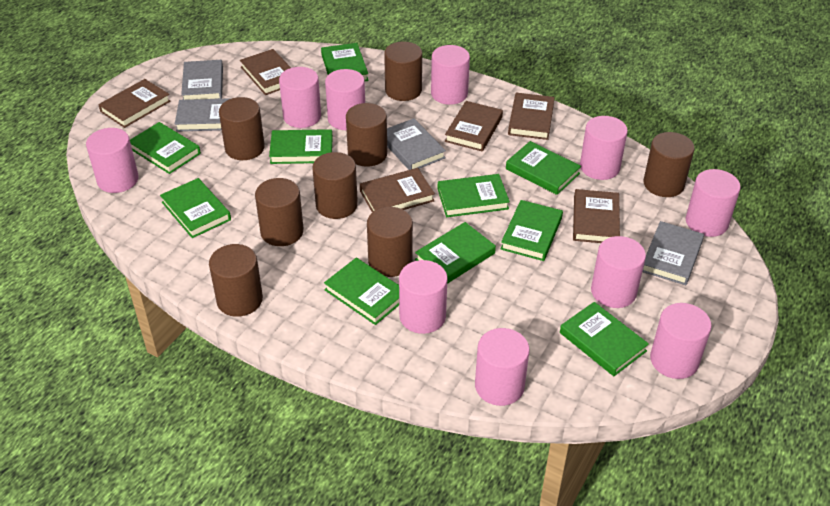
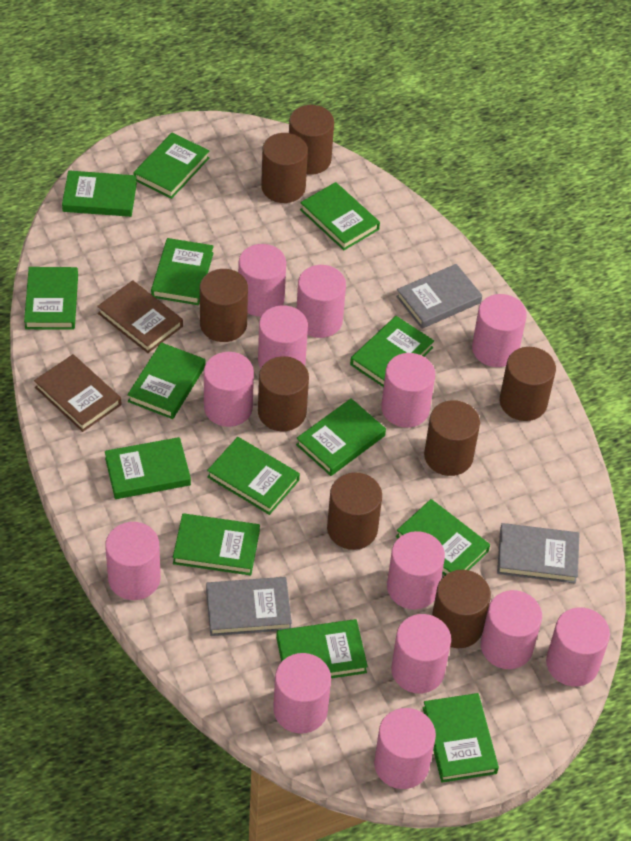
brown book: [98,79,171,128] [240,49,291,95] [360,168,435,212] [445,101,503,152] [508,93,555,140] [573,189,620,243] = 6 -> [34,354,121,432] [97,280,183,353] = 2
green book: [130,122,201,174] [160,178,231,238] [269,129,333,164] [321,43,369,81] [324,258,399,325] [415,222,496,284] [438,174,510,217] [501,200,563,261] [506,141,581,195] [560,302,649,376] = 10 -> [24,267,78,330] [62,171,137,217] [105,437,191,499] [127,342,206,419] [133,133,209,199] [151,238,213,305] [173,513,260,575] [207,437,300,515] [276,619,368,678] [296,398,386,476] [300,182,380,250] [350,316,434,387] [396,499,490,575] [423,693,499,783] = 14
grey book: [175,98,232,132] [181,60,223,100] [387,118,446,170] [643,221,704,285] = 4 -> [206,577,292,636] [396,264,482,329] [497,523,580,584] = 3
pink cylinder: [86,128,139,193] [279,67,321,128] [325,69,365,130] [399,260,448,334] [431,45,470,105] [475,328,530,406] [580,116,628,180] [591,236,646,308] [650,303,712,379] [686,169,741,237] = 10 -> [105,522,161,600] [204,352,254,427] [238,244,286,317] [258,305,308,368] [273,653,331,733] [296,265,346,338] [374,708,436,789] [382,353,435,428] [387,531,445,610] [391,614,451,693] [472,294,527,367] [481,590,542,669] [546,607,610,687] = 13

